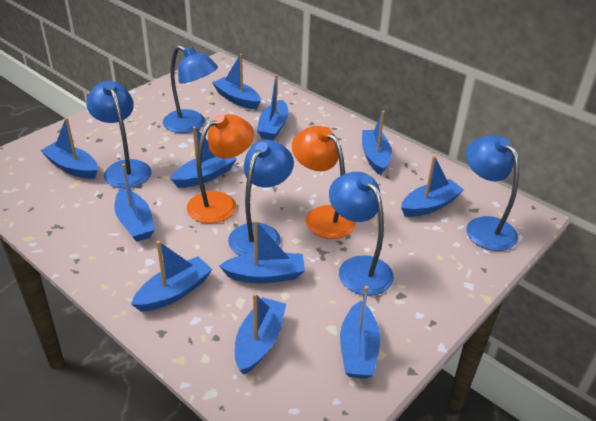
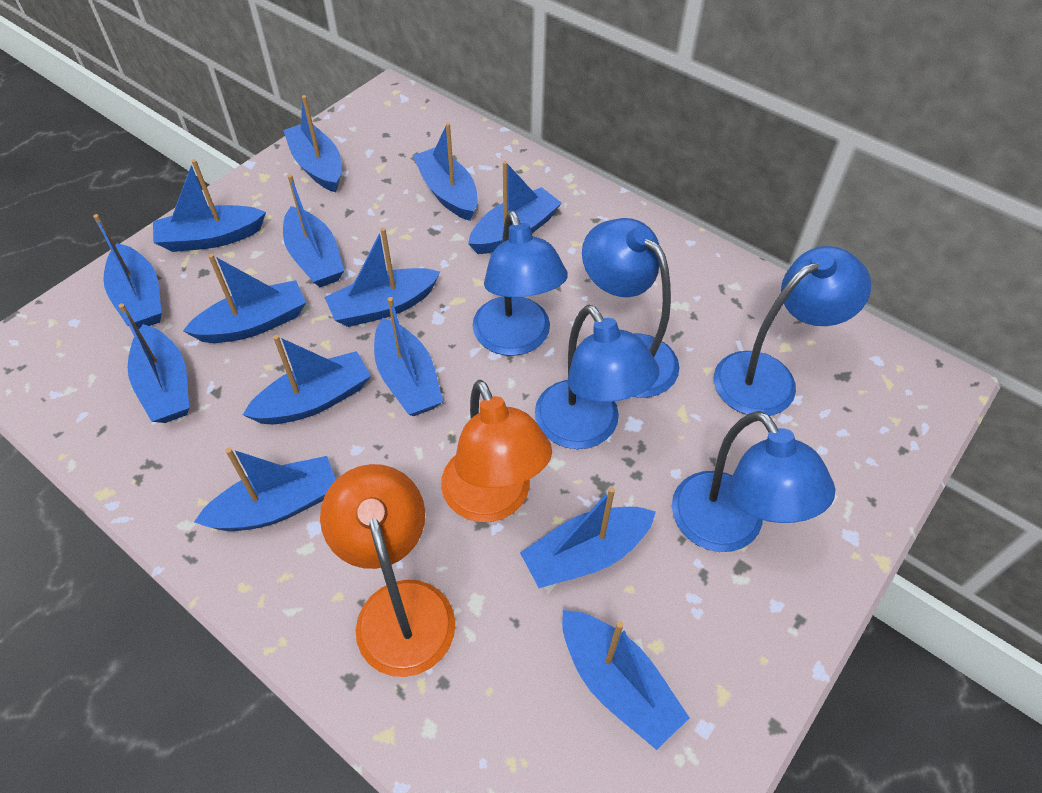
blue boat: [40,118,98,179] [114,164,155,242] [131,241,212,312] [171,126,237,188] [212,54,261,109] [219,220,305,283] [235,293,286,374] [257,75,289,140] [340,286,380,379] [362,111,392,175] [401,155,464,217] = 11 -> [93,214,162,329] [119,303,189,423] [153,159,266,252] [183,254,306,343] [194,448,336,531] [243,335,371,424] [283,95,342,193] [283,174,344,287] [324,227,440,327] [374,297,443,416] [413,123,478,221] [468,161,562,254] [520,487,656,588] [562,610,689,750] = 14

